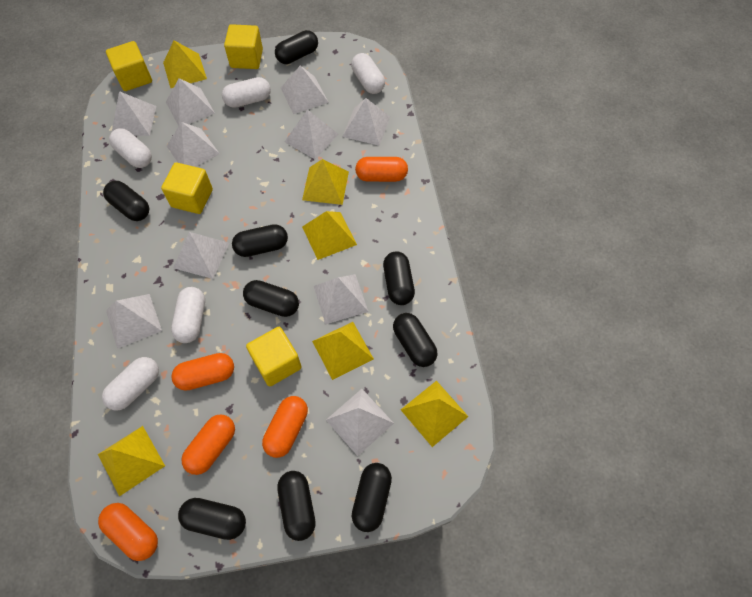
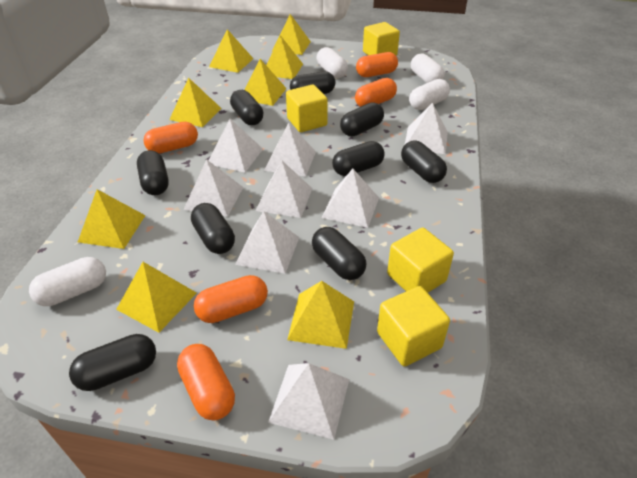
white capsule: [102,357,159,411] [109,128,152,168] [171,287,205,343] [222,77,271,108] [351,53,385,94] = 5 -> [29,257,106,306] [317,47,348,78] [409,79,450,110] [411,54,445,83] = 4
white pyramid: [106,294,162,349] [112,91,156,136] [166,78,215,126] [167,122,220,167] [173,232,229,279] [281,66,329,114] [284,109,338,160] [314,274,368,324] [326,389,394,456] [342,98,390,146] = 10 -> [183,159,243,217] [209,119,263,172] [235,211,299,274] [255,161,312,218] [264,123,316,176] [268,363,349,440] [322,169,379,228] [405,103,448,154] = 8
yellow pyramid: [98,426,165,496] [163,41,207,88] [302,159,349,205] [302,211,357,260] [312,322,374,380] [401,381,469,447] = 6 -> [78,189,146,249] [116,262,197,333] [169,78,221,127] [209,29,254,73] [245,59,287,106] [266,35,303,79] [272,14,311,55] [287,281,354,349] = 8

